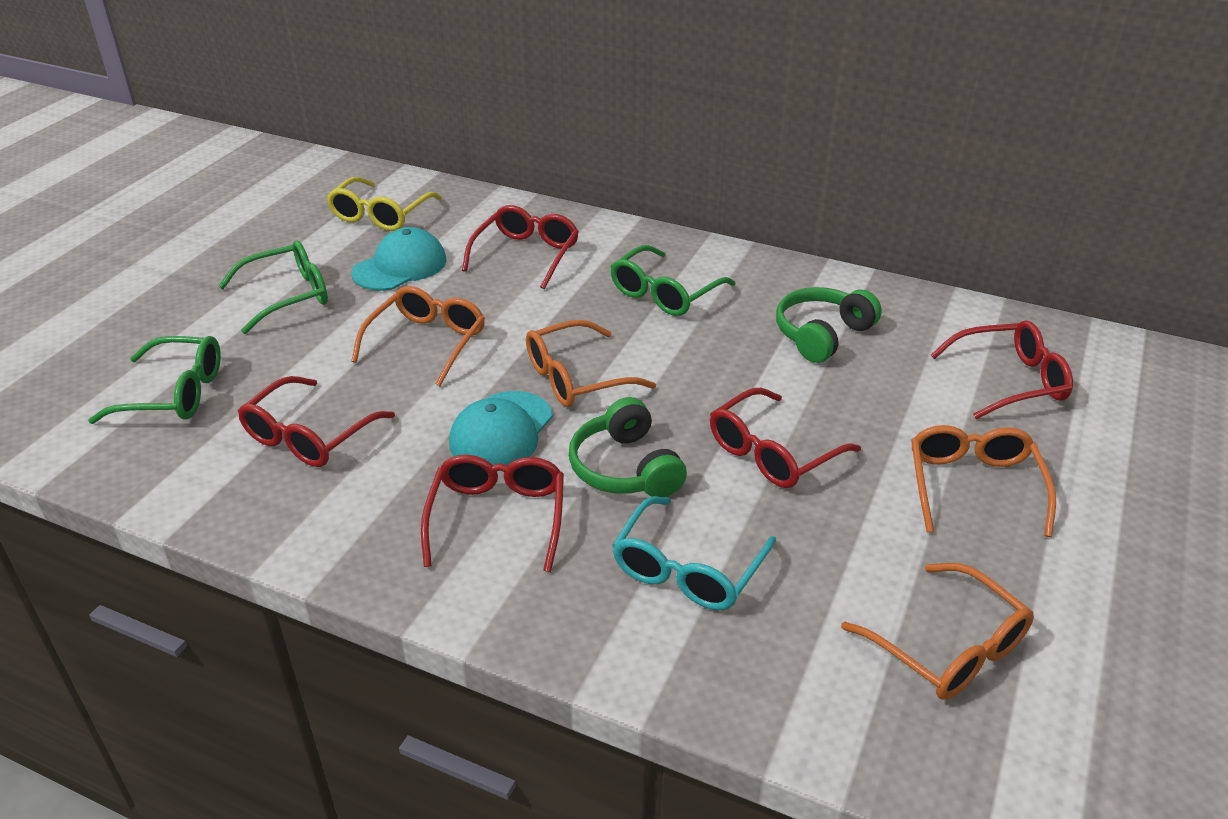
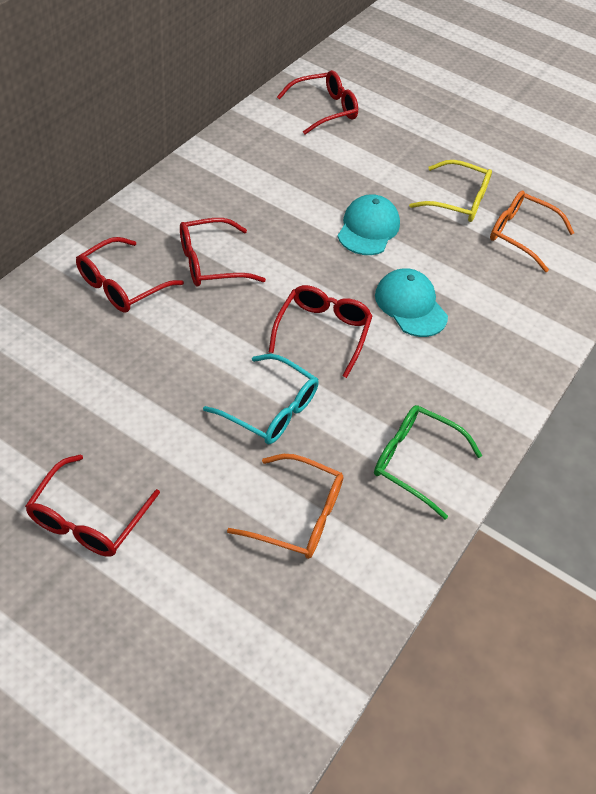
green glasses: [88,336,221,424] [218,240,328,334] [610,245,735,316] = 3 -> [374,405,482,520] = 1
green headphones: [569,397,687,497] [776,287,882,363] = 2 -> none = 0
orange glasses: [351,286,485,386] [526,320,656,407] [841,563,1034,700] [911,425,1056,537] = 4 -> [227,454,344,559] [490,191,574,272] = 2

